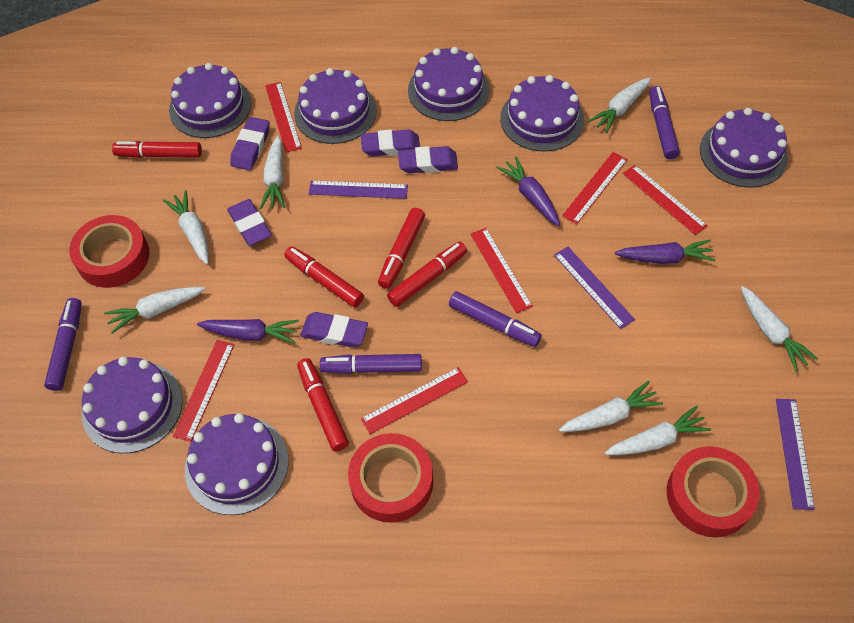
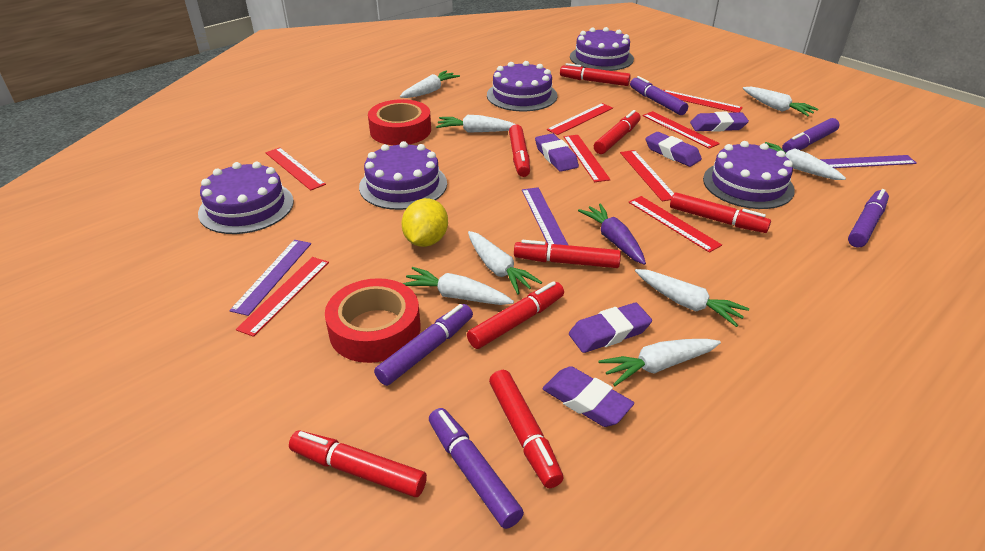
purple cake: [82,357,183,453] [169,63,251,138] [185,413,289,515] [294,68,377,144] [408,47,489,121] [500,75,584,152] [700,108,788,188] = 7 -> [198,162,294,234] [359,141,447,210] [487,61,557,111] [570,27,634,71] [703,141,795,209] = 5
purple carrot: [197,319,299,344] [496,157,560,226] [615,239,715,264] = 3 -> [578,204,646,265] = 1
purple marker: [44,298,82,391] [320,354,422,374] [449,291,542,347] [649,86,680,159] = 4 -> [374,304,473,386] [429,408,524,529] [630,76,688,115] [782,118,840,153] [848,189,889,248] = 5
red marker: [112,141,202,158] [284,246,364,307] [297,358,349,452] [378,208,425,289] [387,241,467,307] = 5 -> [289,430,427,497] [467,281,564,349] [489,370,564,488] [509,124,530,177] [514,240,621,268] [560,63,631,86] [594,110,641,154] [670,192,771,233] = 8
red ruler: [173,340,234,442] [265,82,302,152] [361,367,468,434] [470,228,533,313] [562,152,628,224] [623,165,708,235] = 6 -> [236,257,329,337] [265,147,326,191] [547,103,613,135] [564,135,610,182] [620,150,674,201] [629,196,722,253] [643,111,720,149] [663,90,743,113] = 8
red tape: [69,215,149,288] [348,433,433,523] [667,446,760,537] = 3 -> [325,278,421,363] [368,99,431,145] = 2
white carrot: [104,287,205,334] [163,190,209,264] [260,136,285,209] [559,381,663,432] [588,77,651,133] [605,406,711,455] [741,286,818,371] = 7 -> [400,70,460,98] [402,267,514,305] [436,115,515,133] [468,231,542,295] [598,339,721,386] [635,269,749,327] [743,87,818,117] [765,142,846,180] = 8
yellow lemon: none = 0 -> [402,198,448,247] = 1

